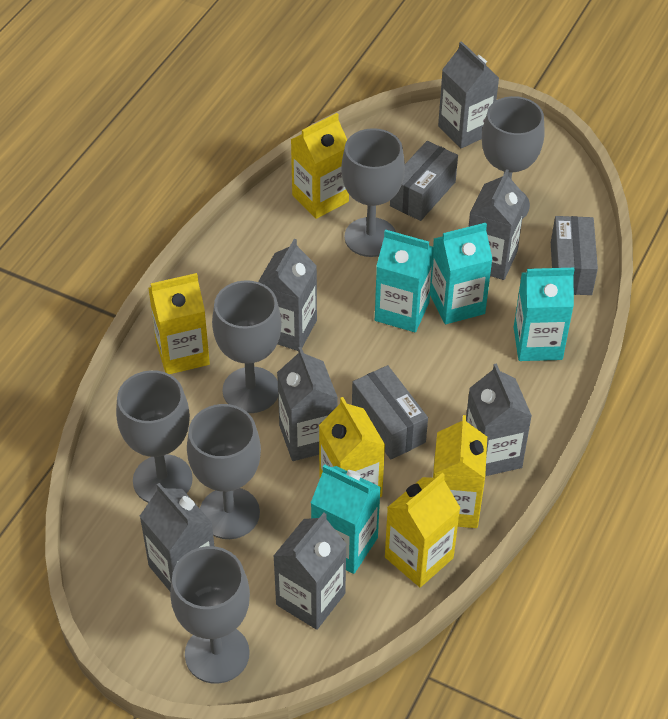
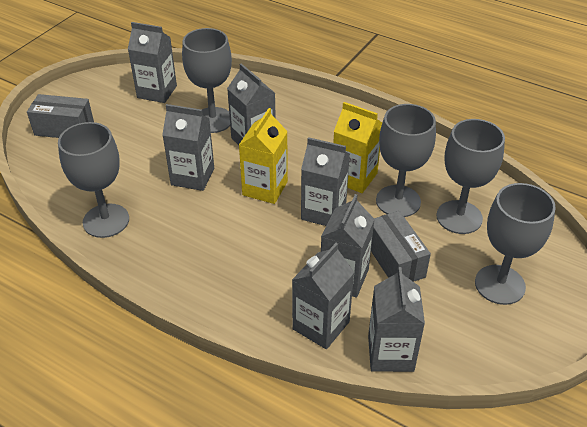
grey box: [352,365,428,460] [390,141,458,221] [551,216,598,295] = 3 -> [27,94,94,138] [371,211,431,282] = 2
grey goblet: [116,370,193,503] [170,546,250,684] [187,404,261,539] [212,280,282,413] [341,128,405,257] [482,96,545,219] = 6 -> [58,122,129,238] [182,28,232,133] [376,104,436,217] [436,119,505,234] [475,183,556,305] = 5
turquoise carton: [311,464,381,574] [375,229,434,332] [430,223,493,324] [514,268,575,361] = 4 -> none = 0
yellow carton: [148,273,210,374] [291,113,349,219] [319,397,385,497] [385,473,460,587] [433,415,487,528] = 5 -> [239,108,288,204] [333,102,382,193] = 2

